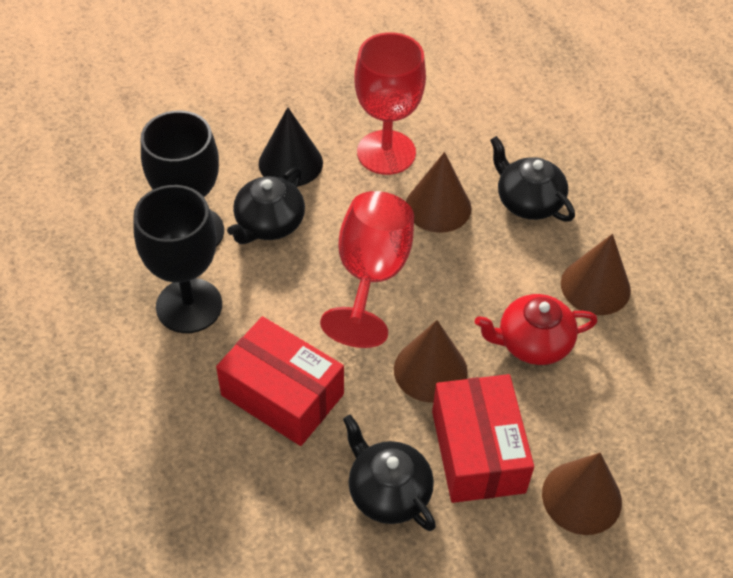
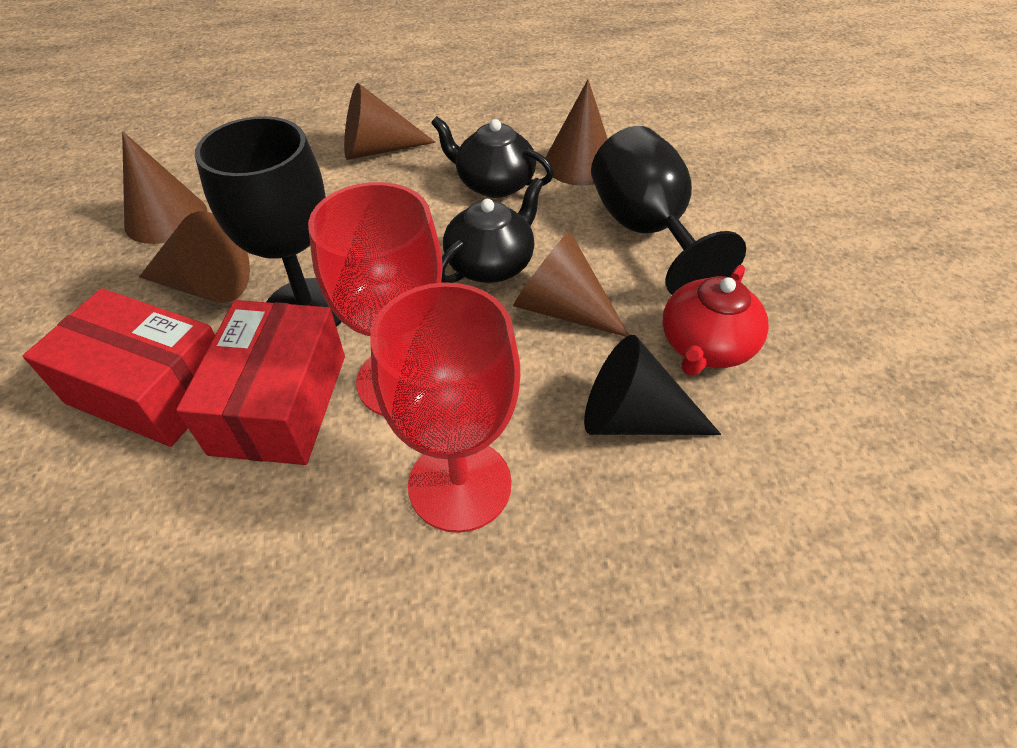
black teapot: [227,167,305,244] [343,415,436,531] [490,136,575,222] = 3 -> [431,116,554,198] [441,178,544,283] = 2
brown cone: [394,320,468,403] [406,152,471,233] [542,453,622,535] [561,234,631,315] = 4 -> [122,131,207,244] [139,211,250,303] [344,83,436,160] [513,231,629,337] [545,79,608,186] = 5

